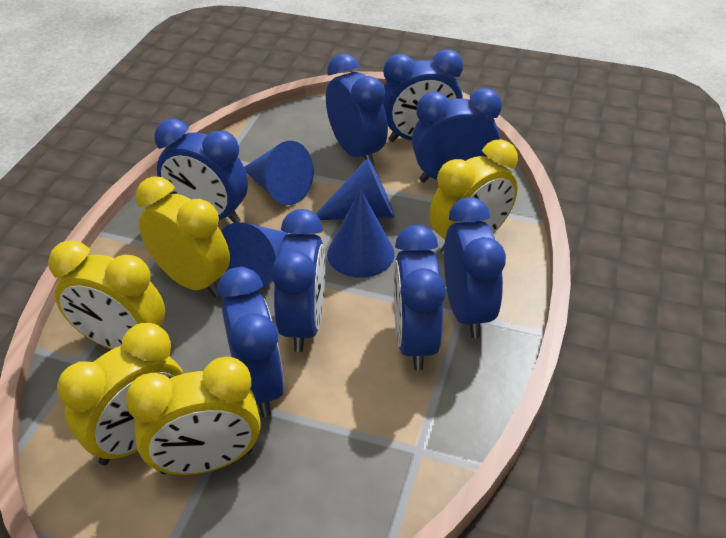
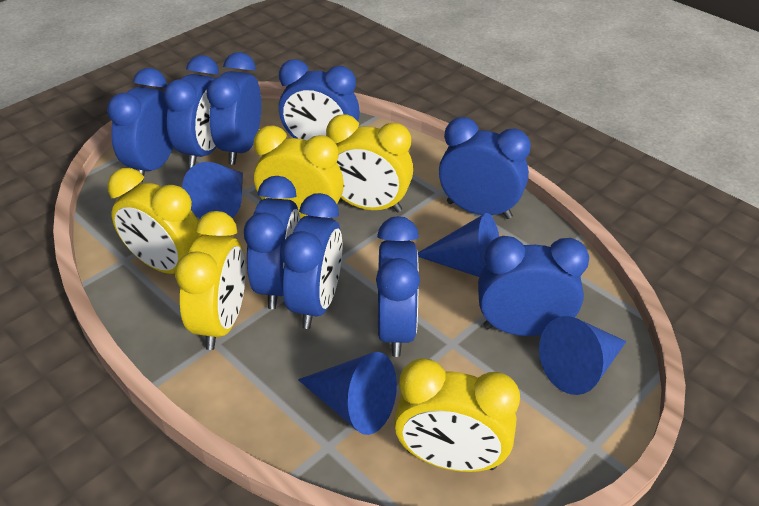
blue clock: [154,119,248,223] [218,267,284,417] [271,209,325,352] [326,54,388,166] [383,49,463,142] [393,225,446,371] [412,88,502,183] [444,197,506,338] = 8 -> [107,68,173,182] [163,55,219,167] [207,52,261,165] [244,176,300,309] [279,59,360,141] [281,193,342,329] [376,216,420,357] [439,117,531,219] [478,236,589,336] = 9

